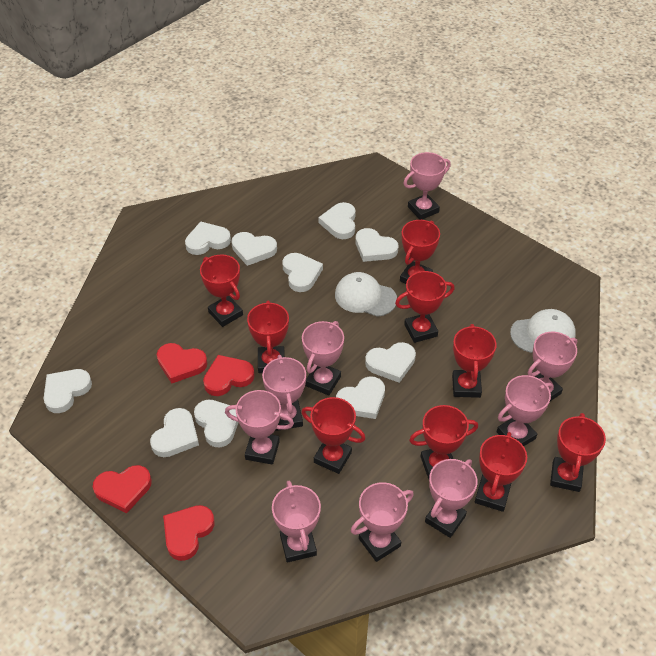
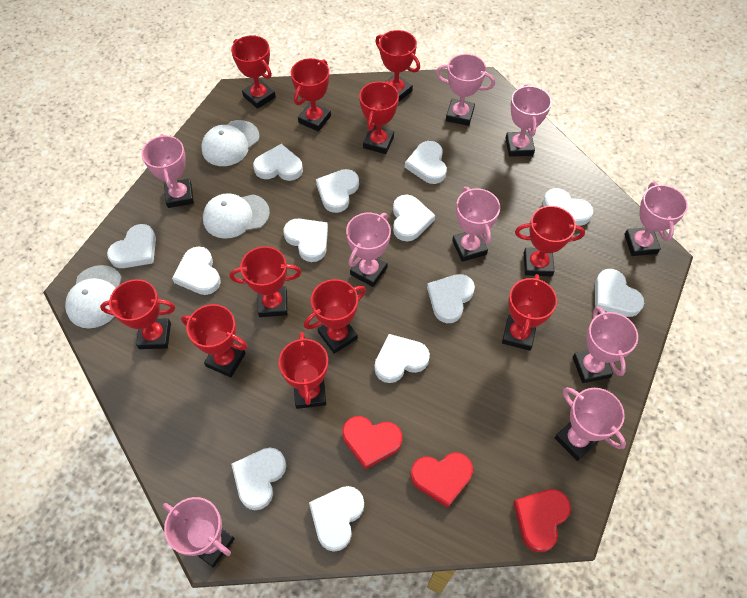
red heart: [93,465,152,513] [157,343,207,383] [163,505,215,561] [203,355,255,396] = 4 -> [342,416,402,470] [411,452,473,508] [513,489,571,552] = 3
red trophy: [200,254,243,327] [247,301,289,373] [301,397,366,474] [395,271,455,343] [400,220,440,284] [409,405,478,479] [452,324,497,398] [475,432,527,512] [550,413,606,492] = 9 -> [100,279,175,349] [181,304,248,377] [230,246,302,317] [231,35,276,109] [279,332,328,409] [291,58,331,132] [304,279,366,354] [359,81,399,154] [375,30,420,102] [502,274,557,351] [515,206,585,277] = 11
white cap: [335,272,397,317] [510,309,576,353] = 2 -> [65,265,122,329] [201,120,260,166] [203,193,270,239] = 3
white heart: [43,369,92,413] [150,408,199,457] [185,221,231,255] [194,400,239,447] [231,232,277,266] [282,253,323,292] [319,202,356,239] [336,376,385,419] [355,228,398,262] [365,342,416,383] = 10 -> [107,224,156,268] [172,246,221,295] [231,448,286,510] [253,144,303,181] [283,219,328,262] [309,486,364,552] [316,169,359,213] [375,334,430,383] [393,194,435,241] [405,141,447,184] [427,274,475,323] [543,188,593,226] [595,269,644,317] = 13

